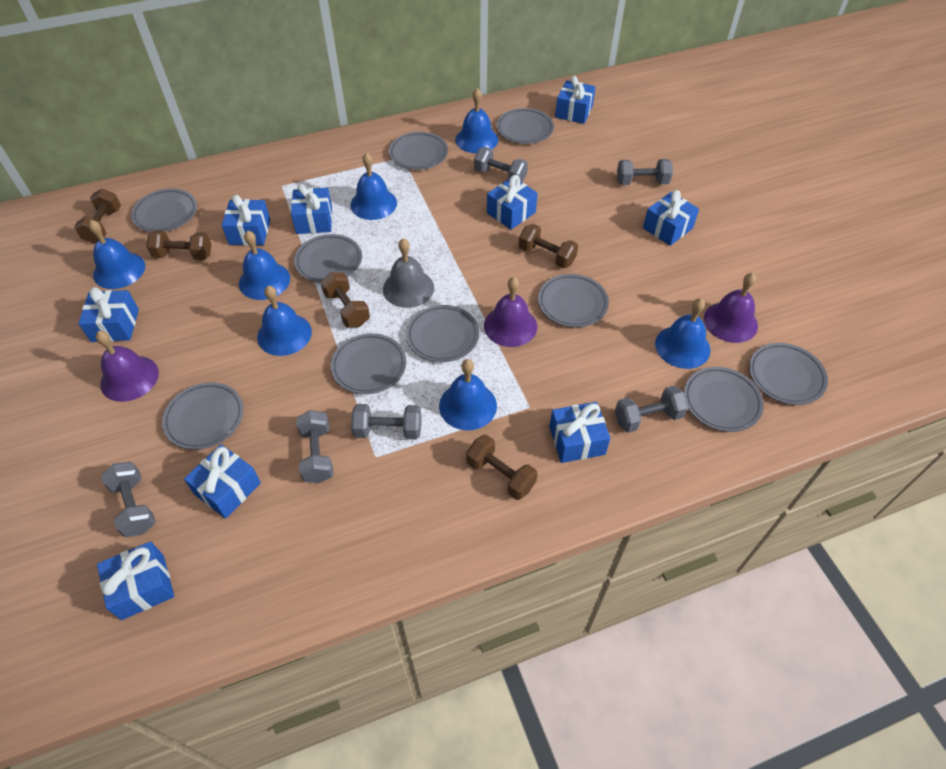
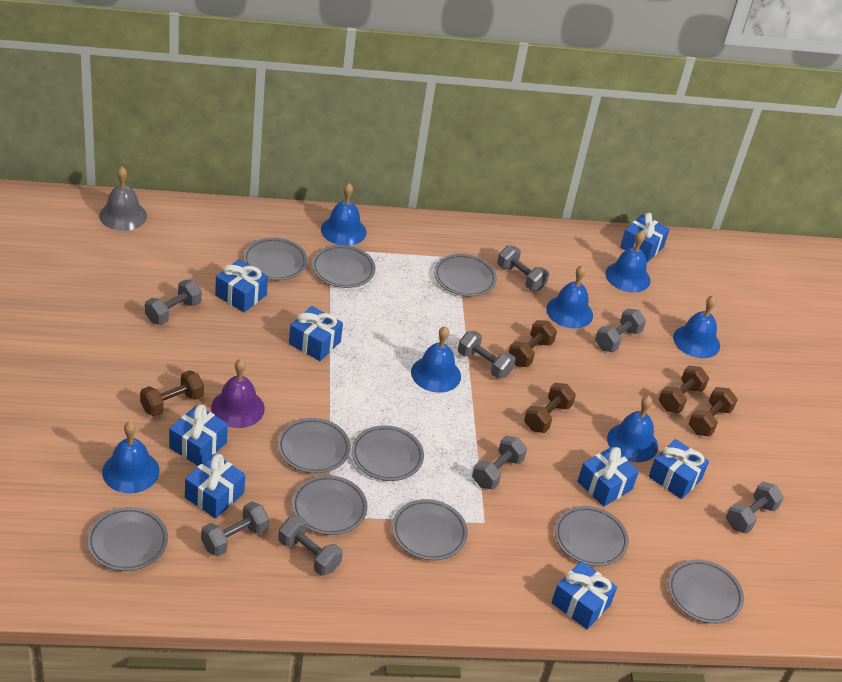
blue gift: [78,287,139,342] [97,541,174,620] [184,444,261,519] [222,195,270,245] [291,184,332,234] [487,175,538,230] [549,402,610,463] [555,76,596,124] [643,190,699,246] = 9 -> [169,404,228,466] [185,454,245,518] [215,259,268,312] [289,306,343,361] [551,561,617,629] [577,447,639,507] [620,213,670,262] [648,439,709,499] = 8
grey dumbbell: [101,462,156,537] [296,410,334,483] [351,404,421,439] [474,147,528,183] [615,386,688,433] [617,159,673,185] = 6 -> [145,280,202,325] [201,501,269,556] [278,515,343,576] [458,331,516,379] [472,436,527,490] [497,245,549,291] [595,308,646,352] [726,482,784,534] = 8
purple bell: [96,331,159,402] [484,277,537,347] [704,273,758,343] = 3 -> [211,359,265,428] = 1

